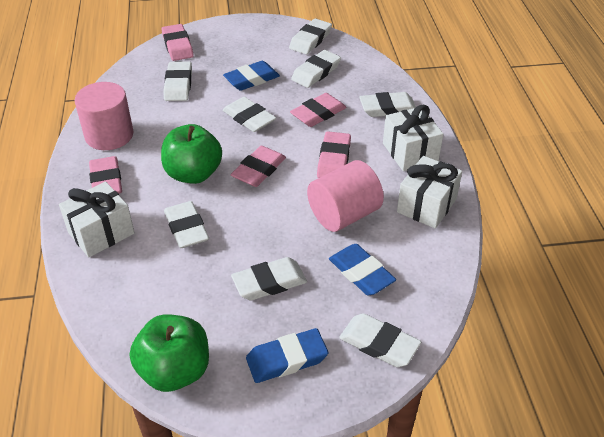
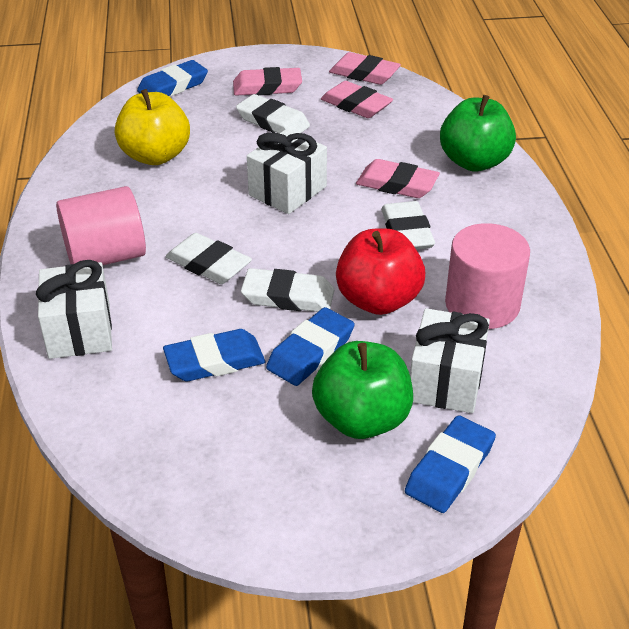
blue eraser: [223,61,280,91] [246,328,328,383] [329,244,396,296] = 3 -> [137,60,208,96] [163,329,265,381] [266,307,355,386] [405,415,496,513] = 4
pink eraser: [89,156,122,194] [161,24,194,61] [230,146,286,187] [290,93,346,127] [317,131,351,178] = 5 -> [233,67,302,96] [321,81,393,118] [329,52,401,85] [356,159,440,198] = 4
red apple: none = 0 -> [336,228,425,315] = 1
white eraser: [163,62,192,101] [164,201,209,248] [223,97,276,132] [231,257,307,301] [289,18,332,54] [291,50,341,88] [339,313,421,367] [359,92,416,117] = 8 -> [166,233,252,284] [236,94,310,133] [241,268,334,312] [381,201,435,250] = 4
yellow apple: none = 0 -> [115,89,190,165] = 1

